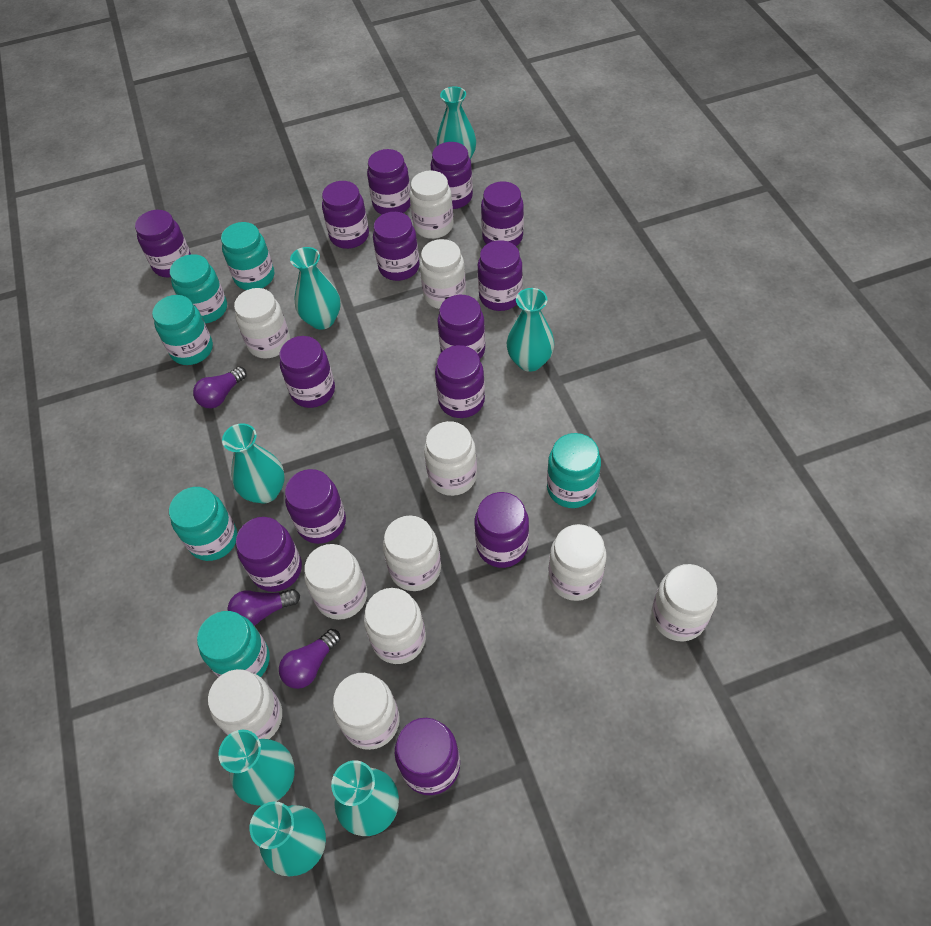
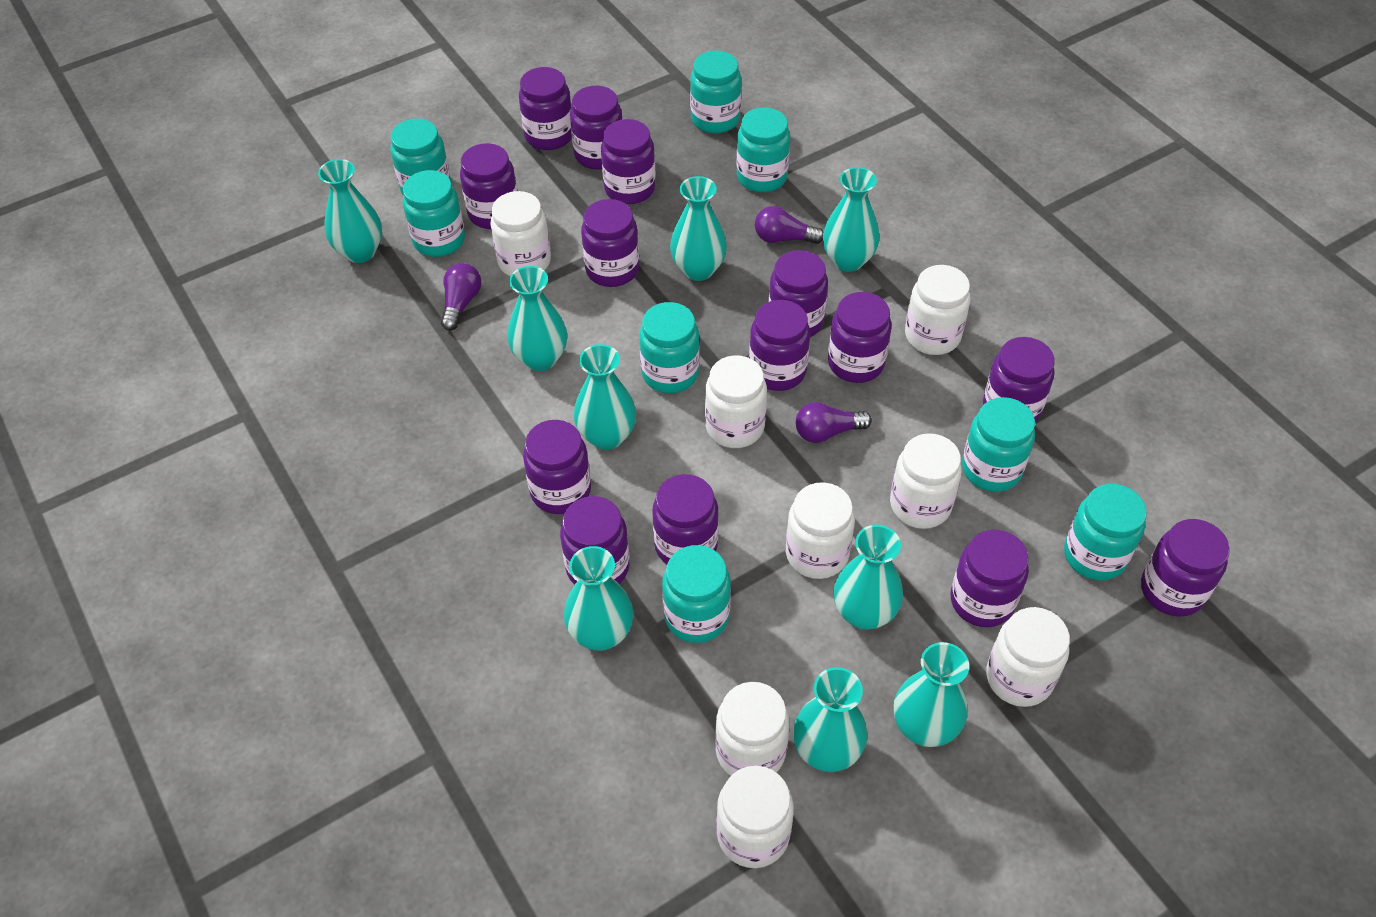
turquoise jar: [152,295,213,365] [169,487,237,561] [170,254,227,323] [197,611,270,677] [221,222,274,290] [547,433,601,508] = 6 -> [390,119,451,196] [403,170,465,257] [639,302,700,393] [662,545,731,643] [690,51,741,134] [737,107,790,192] [962,397,1035,492] [1064,484,1147,580] = 8
turquoise vase: [218,730,295,806] [222,423,285,504] [250,801,326,876] [290,247,341,330] [331,760,399,836] [436,86,476,159] [507,288,554,372] = 7 -> [318,159,382,263] [507,266,567,371] [564,546,633,651] [574,344,636,450] [670,176,727,281] [793,667,867,772] [823,167,879,272] [834,525,903,630] [894,642,969,747] = 9
white jar: [208,669,282,739] [234,288,290,359] [304,544,367,620] [333,673,400,750] [364,588,426,664] [383,515,441,591] [409,171,454,239] [420,239,466,309] [424,421,477,496] [548,524,607,601] [651,564,717,642] = 11 -> [490,191,551,276] [705,355,767,448] [715,682,790,776] [716,766,794,868] [786,482,855,579] [890,433,962,529] [905,265,970,355] [986,607,1070,707] = 8

